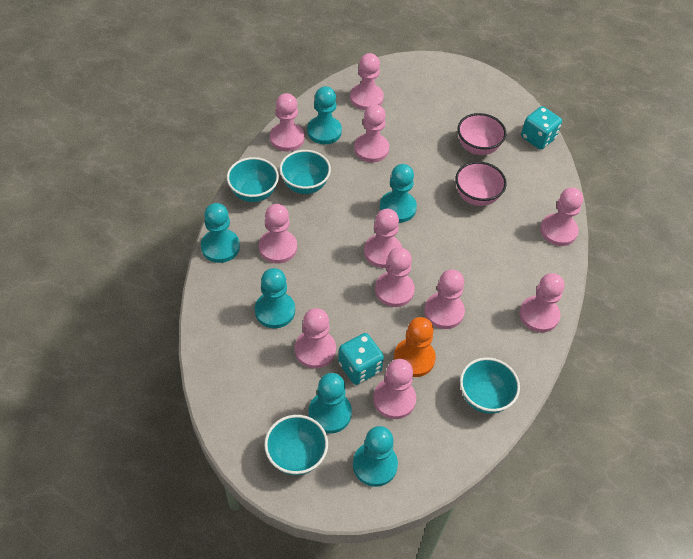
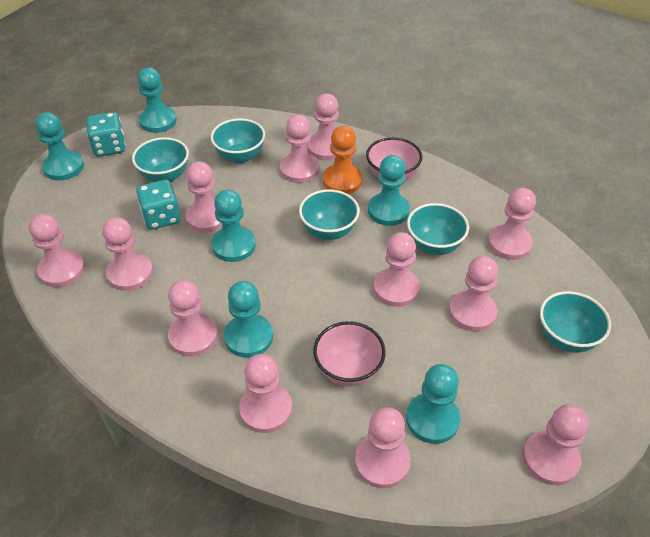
pink pawn: [259,204,297,263] [270,93,305,152] [295,308,336,369] [350,53,384,110] [354,104,389,162] [364,209,402,268] [373,359,416,419] [375,247,415,307] [424,270,465,329] [519,273,565,332] [540,188,583,246] = 11 -> [29,214,85,287] [102,217,153,291] [168,280,218,356] [185,161,222,233] [239,354,292,433] [280,115,319,183] [307,93,339,160] [355,407,411,488] [373,232,420,307] [449,256,498,331] [488,187,536,260] [523,404,589,485] = 12
turquoise bowl: [227,157,279,202] [264,415,328,475] [280,150,331,194] [460,357,520,414] = 4 -> [132,137,189,183] [210,118,265,164] [299,189,360,240] [407,203,469,255] [540,291,611,353] = 5

